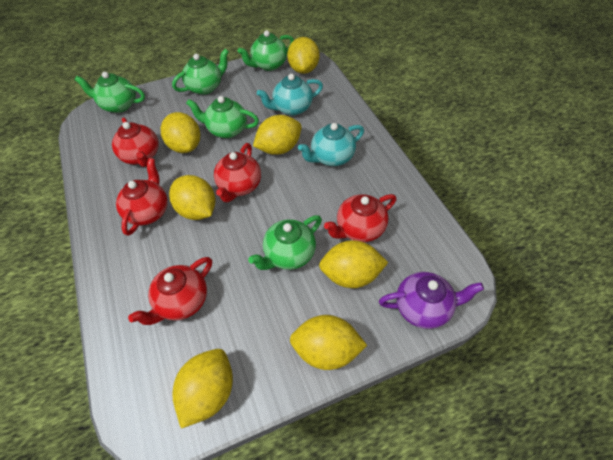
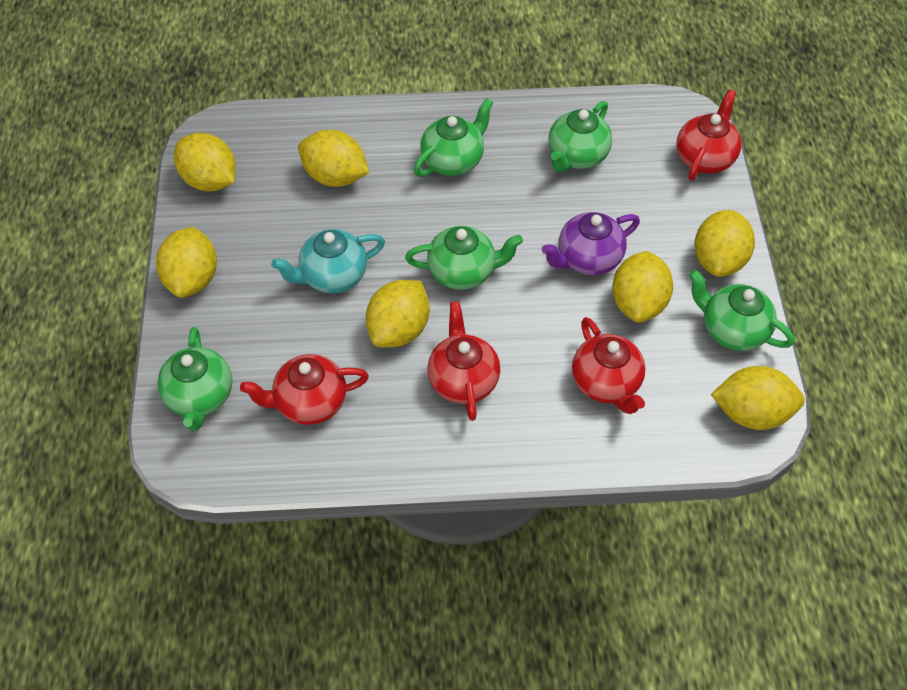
red teapot: [112,118,159,167] [116,158,168,236] [128,257,212,325] [214,143,261,202] [324,194,396,242] = 5 -> [240,354,369,425] [427,301,500,421] [572,317,646,414] [676,89,741,181] = 4
turquoise teapot: [257,74,323,116] [298,123,364,166] = 2 -> [271,229,385,293] = 1

